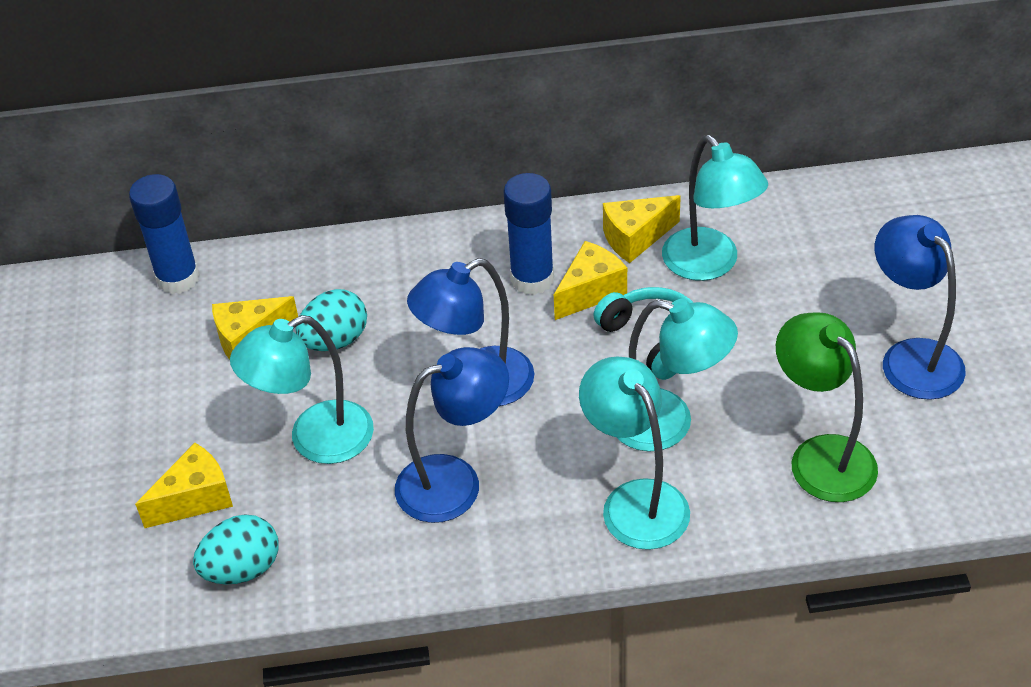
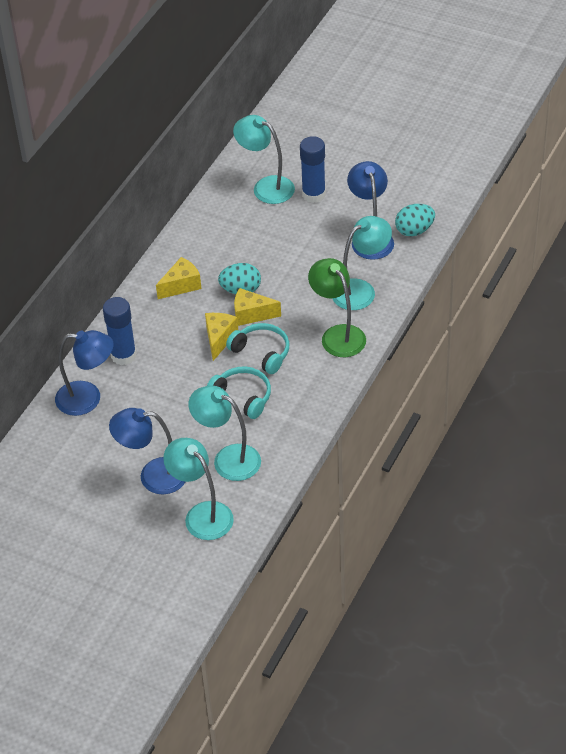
turquoise headphones: [593,287,693,380] = 1 -> [207,367,271,419] [226,323,289,374] = 2
yellow cheese: [135,443,233,528] [212,296,298,360] [554,241,627,320] [603,195,681,263] = 4 -> [156,257,201,299] [205,313,238,361] [234,288,281,326] = 3

